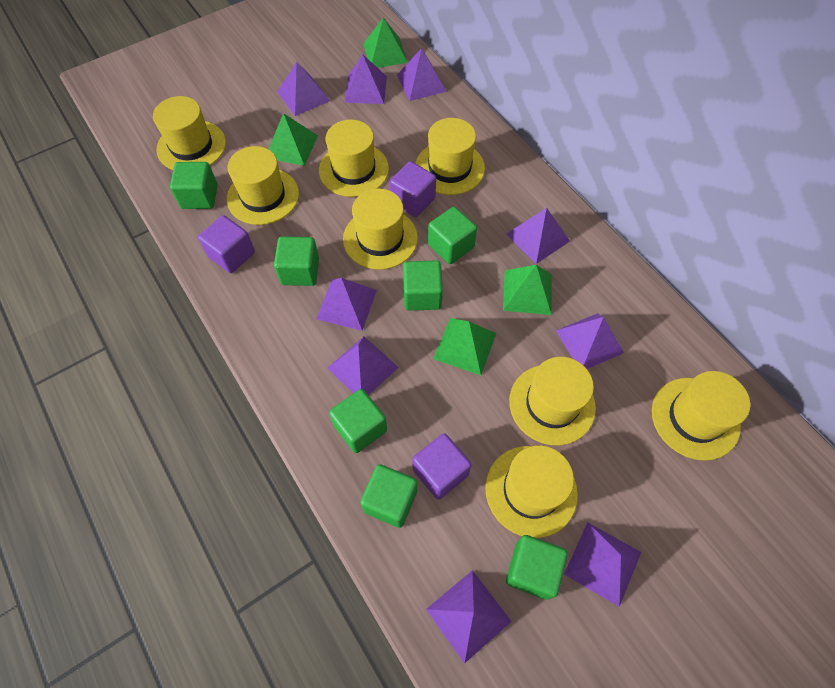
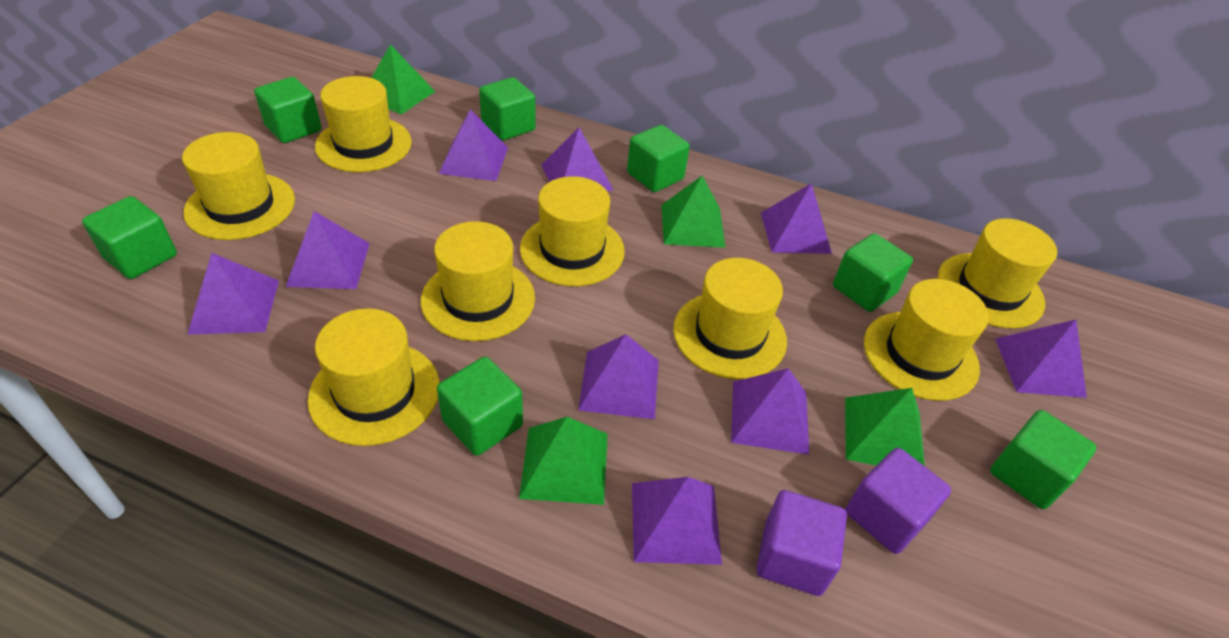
purple cube: [198,215,255,273] [390,161,436,217] [412,433,472,500] = 3 -> [756,490,847,596] [846,448,951,554] = 2

